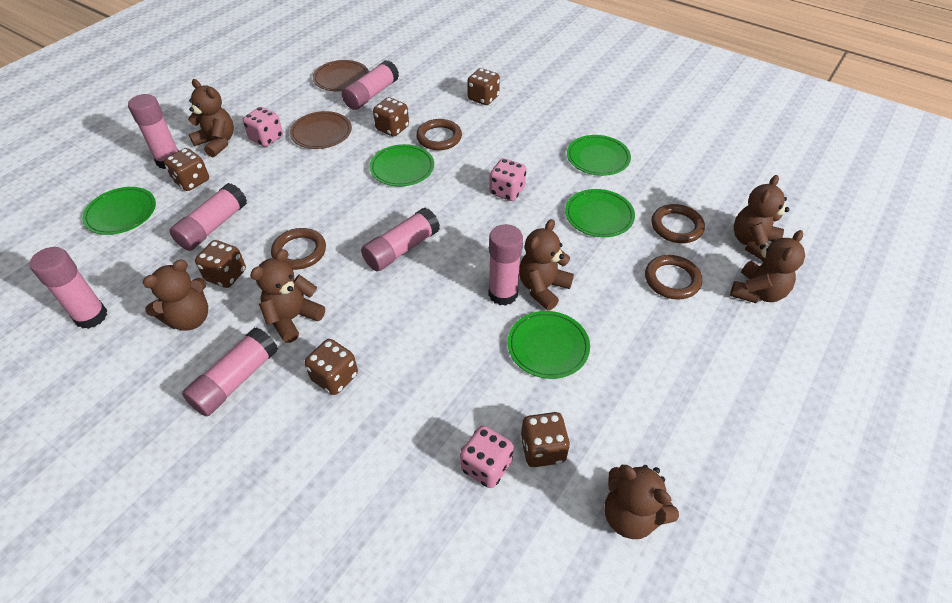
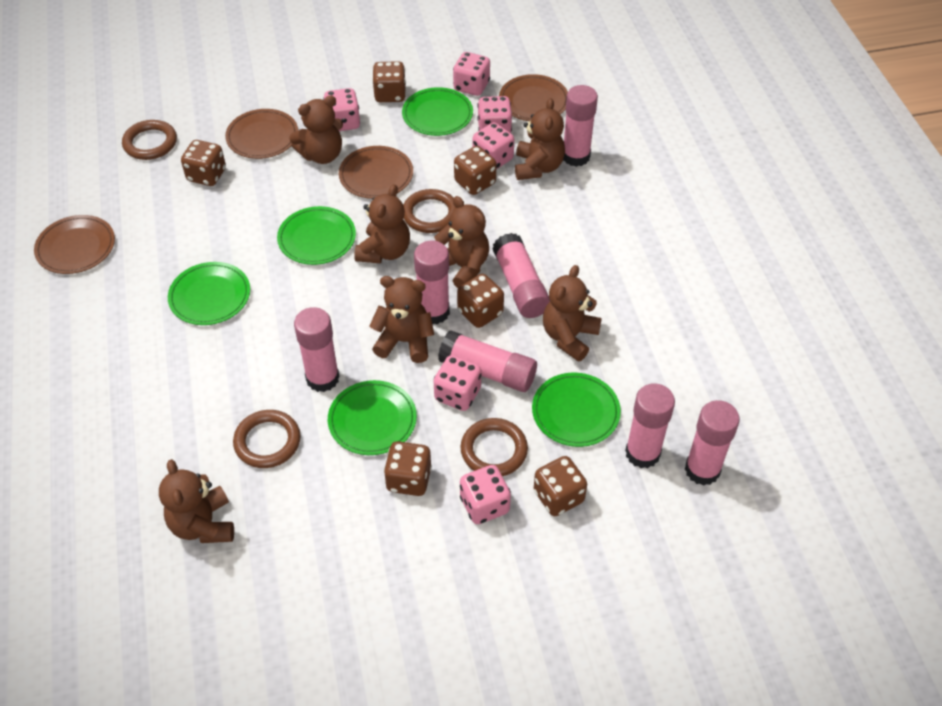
brown plate: [290,111,352,149] [313,60,369,91] = 2 -> [34,215,115,274] [225,109,298,159] [339,146,413,199] [499,74,568,121] = 4
pink dice: [243,107,283,147] [460,426,514,488] [489,158,526,201] = 3 -> [323,88,360,131] [434,355,481,411] [453,52,490,96] [460,465,511,524] [472,123,514,169] [477,96,512,133] = 6

